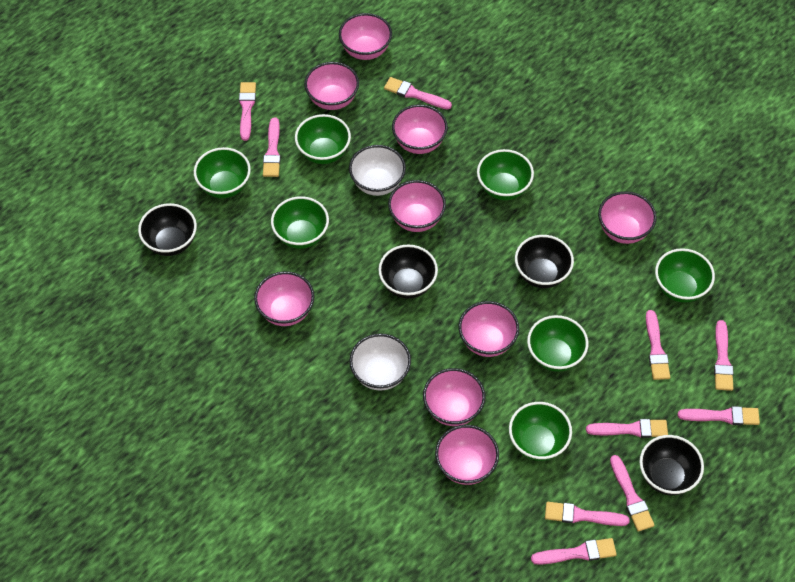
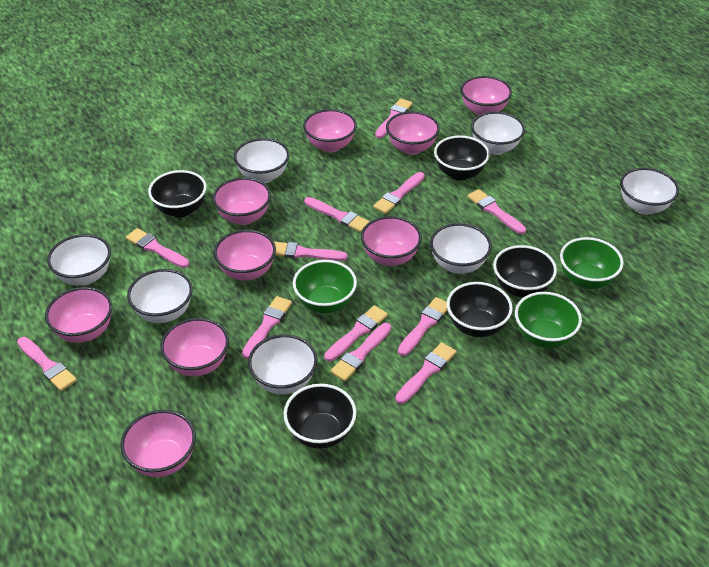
black bowl: [138,203,197,256] [378,245,438,299] [515,235,574,288] [639,435,704,495] = 4 -> [148,170,207,217] [284,384,357,449] [434,135,490,181] [447,282,513,337] [493,245,557,297] = 5
green bowl: [194,147,251,198] [271,196,329,249] [295,114,351,164] [477,149,534,200] [509,402,572,461] [527,315,589,372] [655,248,715,303] = 7 -> [293,260,357,313] [515,292,582,348] [560,237,624,289] = 3
pink brush: [239,82,256,141] [263,118,281,177] [384,77,452,110] [531,538,617,565] [545,502,630,526] [586,419,668,438] [610,455,655,532] [646,310,670,380] [677,406,760,425] [714,320,733,391] = 10 -> [17,337,77,391] [126,228,189,268] [242,296,292,359] [274,242,348,261] [304,197,370,232] [324,305,388,361] [330,323,391,381] [373,172,425,214] [375,99,413,138] [395,342,456,404] [398,297,448,356] [467,189,526,234] = 12
white bowl: [349,145,406,196] [349,334,411,391] = 2 -> [47,234,111,286] [127,269,193,323] [234,138,290,183] [248,334,317,394] [430,223,492,274] [471,111,525,155] [620,168,679,215] = 7

